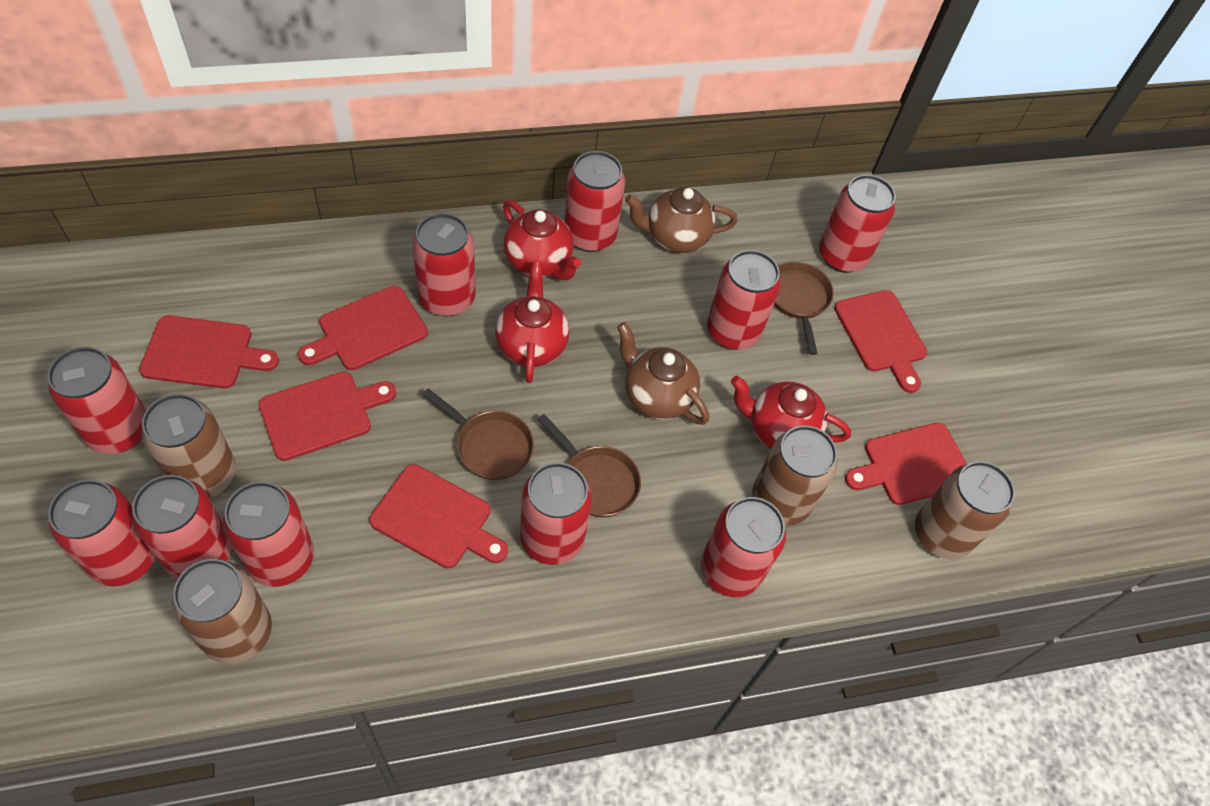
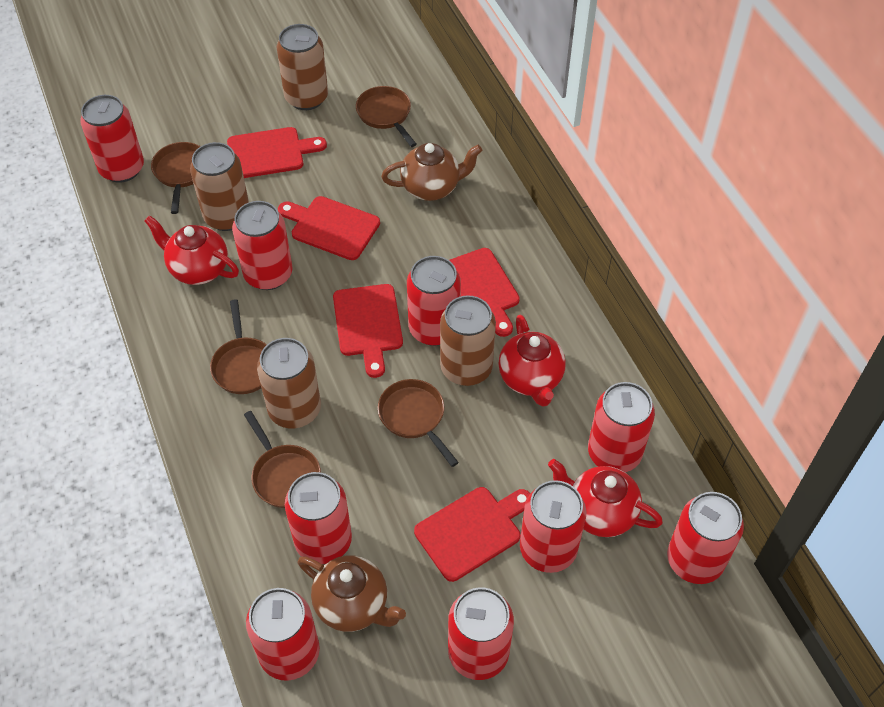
brown pan: [422,388,534,480] [537,414,641,517] [774,262,834,355] = 3 -> [151,142,201,214] [210,299,267,394] [244,411,321,508] [356,86,417,147] [378,379,459,467] = 5
red can: [47,347,146,454] [48,479,155,586] [132,475,231,579] [223,481,314,587] [412,213,476,317] [520,462,592,565] [564,151,625,252] [701,497,786,597] [707,250,781,350] [819,175,896,273] = 10 -> [80,95,144,183] [232,201,292,290] [246,588,320,681] [285,472,352,564] [407,256,461,346] [448,587,514,680] [520,480,586,573] [588,382,655,472] [667,492,744,584] = 9
red cutting board: [139,315,279,388] [258,372,396,461] [298,286,428,370] [370,464,508,568] [834,290,927,393] [845,423,967,505] = 6 -> [227,127,327,178] [278,196,380,260] [333,284,403,378] [414,487,530,582] [449,248,520,337] = 5

